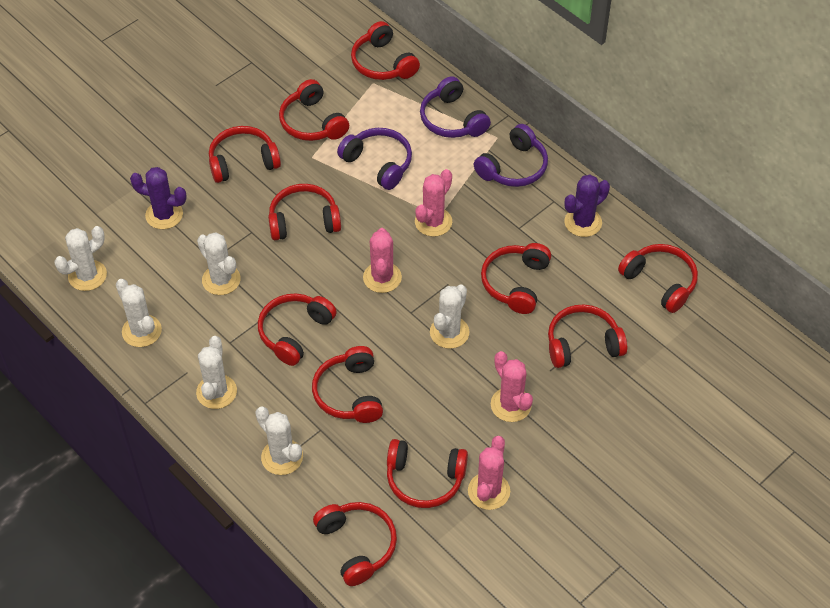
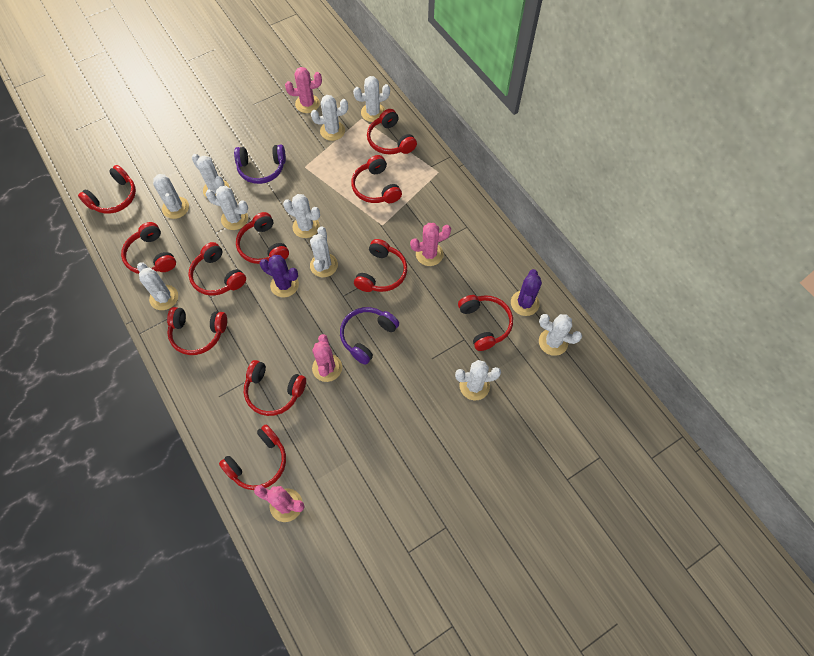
purple headphones: [337,128,412,190] [420,76,491,138] [474,124,548,187] = 3 -> [234,145,286,184] [340,307,399,365] = 2
white cactus: [55,226,107,291] [116,279,162,347] [196,336,237,409] [197,232,241,295] [255,406,303,475] [430,284,469,349] = 6 -> [137,263,178,310] [153,174,189,219] [192,154,229,198] [205,186,248,230] [283,194,320,238] [310,226,338,277] [311,95,348,141] [353,76,390,122] [455,360,501,400] [539,314,582,356] = 10

